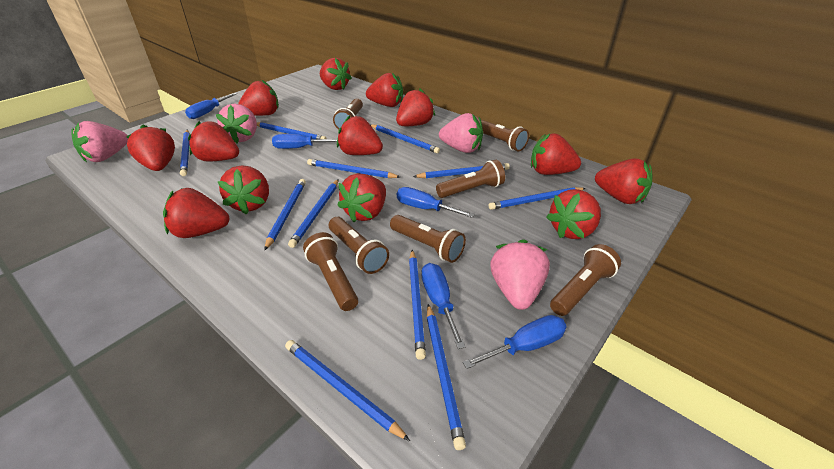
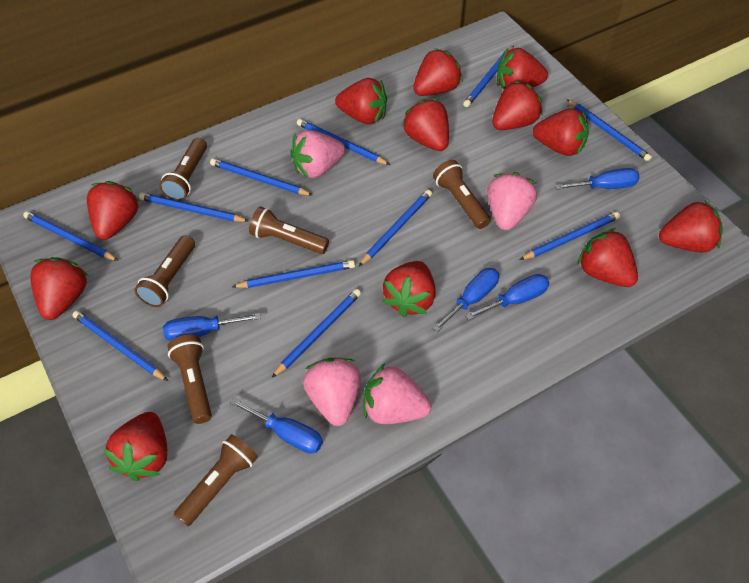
brown flashlight: [303,232,358,311] [329,217,389,274] [333,98,363,129] [390,215,466,263] [436,160,505,198] [481,120,529,151] [550,244,621,316] = 7 -> [135,235,195,307] [159,138,207,201] [168,335,212,424] [174,434,258,526] [249,206,329,254] [433,160,491,229] = 6
red strawberry: [126,124,175,171] [163,188,229,238] [188,121,239,162] [218,165,269,215] [238,80,279,116] [320,58,352,90] [337,116,383,155] [337,174,386,222] [366,73,403,107] [396,89,435,126] [531,134,581,175] [546,189,601,239] [595,158,652,204] = 13 -> [30,257,88,320] [87,181,140,240] [103,412,167,481] [335,78,387,124] [382,261,435,317] [402,99,449,151] [413,48,463,96] [492,81,543,130] [497,48,548,89] [533,108,589,156] [577,228,638,287] [659,201,723,252] = 12

